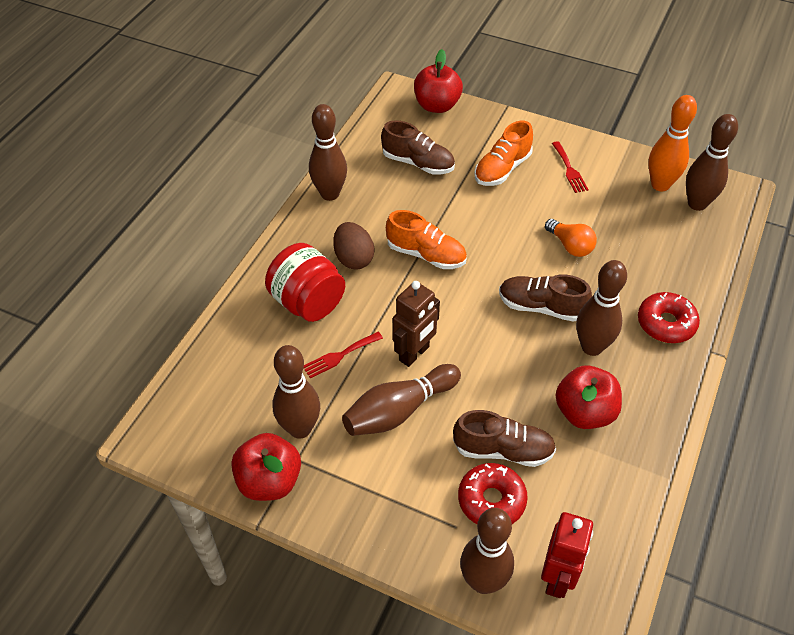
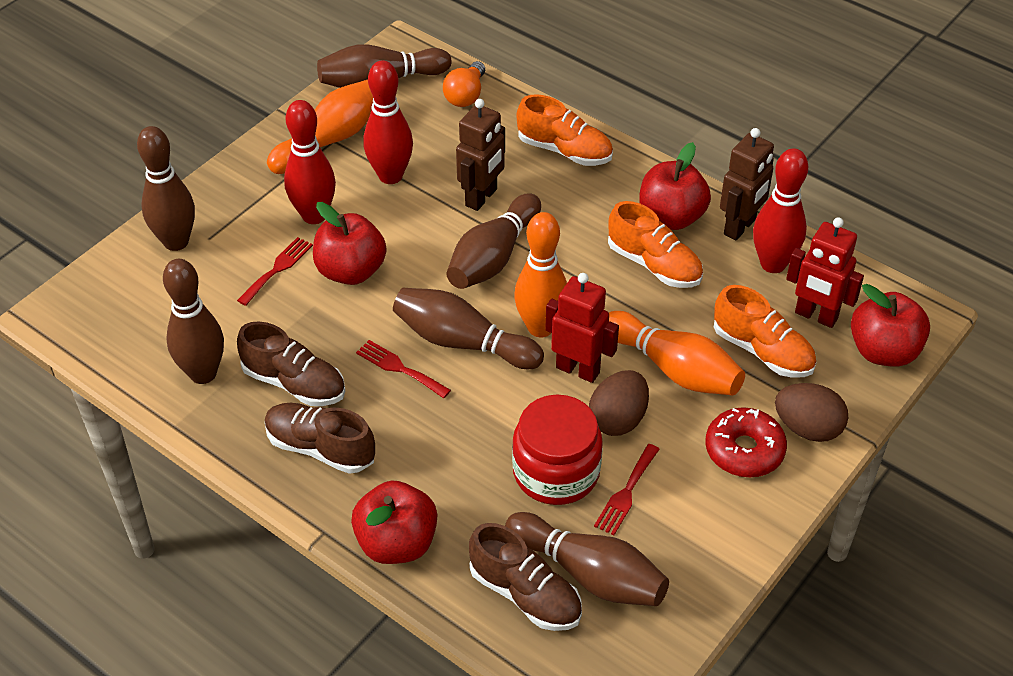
brown egg: [333,222,374,269] = 1 -> [589,370,649,436] [775,383,848,442] = 2
brown robot: [393,281,440,367] = 1 -> [456,99,505,211] [720,128,774,240] = 2
orange bowling pin: [648,95,697,191] = 1 -> [267,80,373,174] [514,212,567,337] [609,311,745,396] = 3
orange shoe: [386,210,467,269] [474,121,533,186] = 2 -> [517,94,613,166] [608,201,703,288] [714,285,816,378] = 3
red apple: [231,433,301,501] [414,49,463,113] [555,366,622,429] = 3 -> [313,202,386,285] [351,481,437,564] [639,142,711,230] [851,284,930,366] = 4
red bowling pin: none = 0 -> [284,100,336,224] [363,60,413,184] [753,148,808,273] = 3
red donut: [458,463,528,524] [638,292,700,343] = 2 -> [705,407,787,477] = 1
red fork: [304,332,383,379] [552,141,589,193] = 2 -> [237,237,313,306] [356,340,451,398] [594,444,660,535] = 3
red robot: [541,512,593,598] = 1 -> [545,273,619,383] [786,217,864,328] = 2

